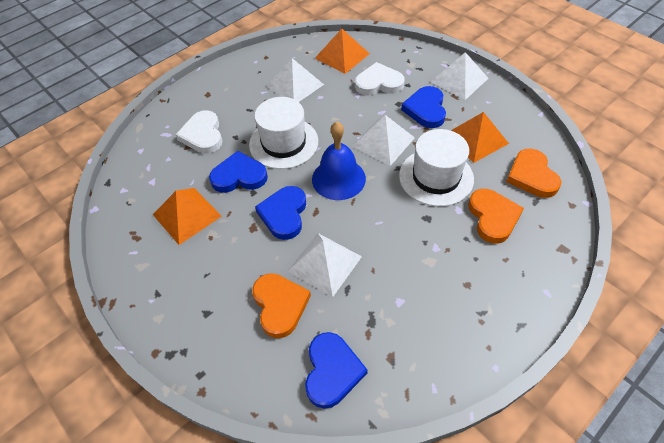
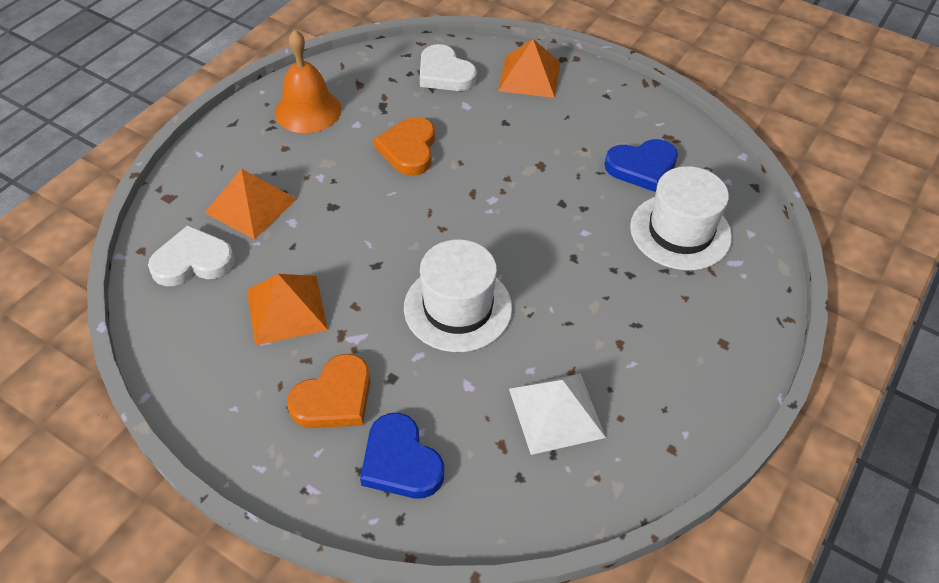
blue bell: [312,122,366,200] = 1 -> none = 0
blue heart: [209,151,268,193] [255,186,306,240] [305,332,368,409] [401,86,446,128] = 4 -> [360,413,444,498] [604,139,678,192] = 2
orange bell: none = 0 -> [275,29,341,133] = 1
orange heart: [252,273,311,338] [468,189,524,244] [506,148,561,198] = 3 -> [287,354,370,428] [374,117,435,176] = 2
white pyramid: [267,58,324,102] [288,233,362,297] [352,115,415,166] [431,52,489,100] = 4 -> [509,373,606,455] = 1

